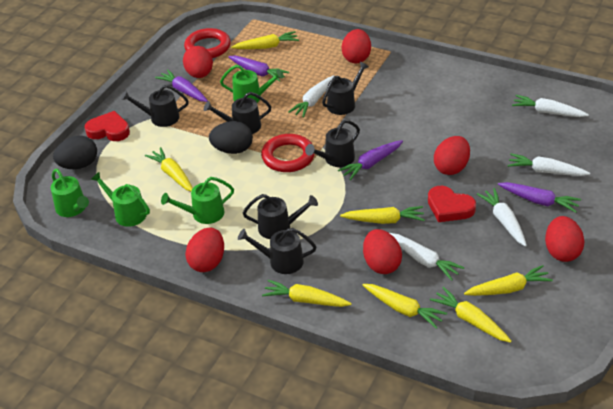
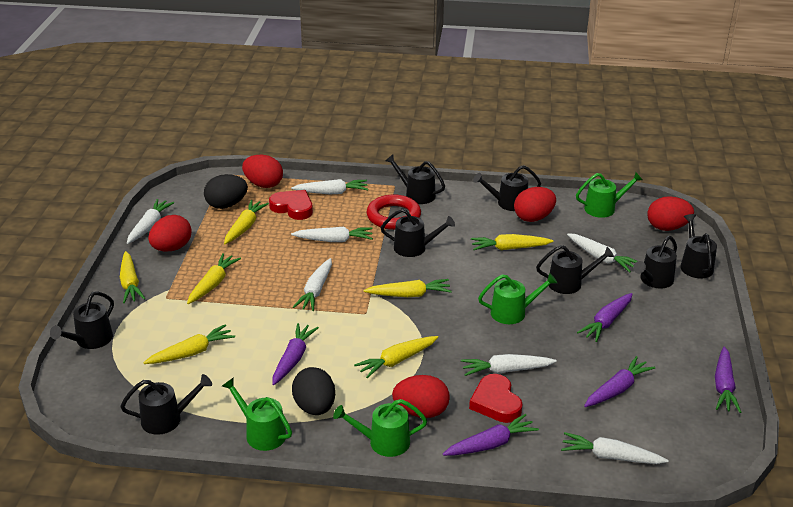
black watering can: [121,85,189,127] [204,92,271,134] [238,228,317,274] [243,194,318,239] [305,120,360,167] [322,62,369,115] = 6 -> [50,291,114,349] [120,374,212,435] [381,209,455,257] [385,154,445,204] [473,165,541,211] [536,245,614,294] [633,236,677,289] [680,214,717,278] = 8
purple carrot: [155,69,208,102] [228,55,289,82] [338,140,403,180] [498,182,581,213] = 4 -> [272,323,319,385] [443,414,539,456] [577,293,633,342] [584,356,655,407] [715,347,741,413] = 5
red egg: [183,46,213,78] [185,228,224,272] [342,29,371,63] [363,229,402,274] [434,136,470,175] [545,216,584,262] = 6 -> [148,215,191,251] [242,155,283,188] [392,375,449,418] [514,187,556,222] [647,196,694,231] = 5
red ring: [184,28,231,58] [261,134,315,172] = 2 -> [367,194,421,230] = 1
white carrot: [288,75,334,118] [390,233,465,281] [477,188,527,246] [508,153,590,176] [512,95,589,117] = 5 -> [127,199,174,244] [291,179,368,195] [291,227,373,242] [293,258,332,311] [461,354,557,376] [561,432,668,464] [567,233,637,273] = 7

